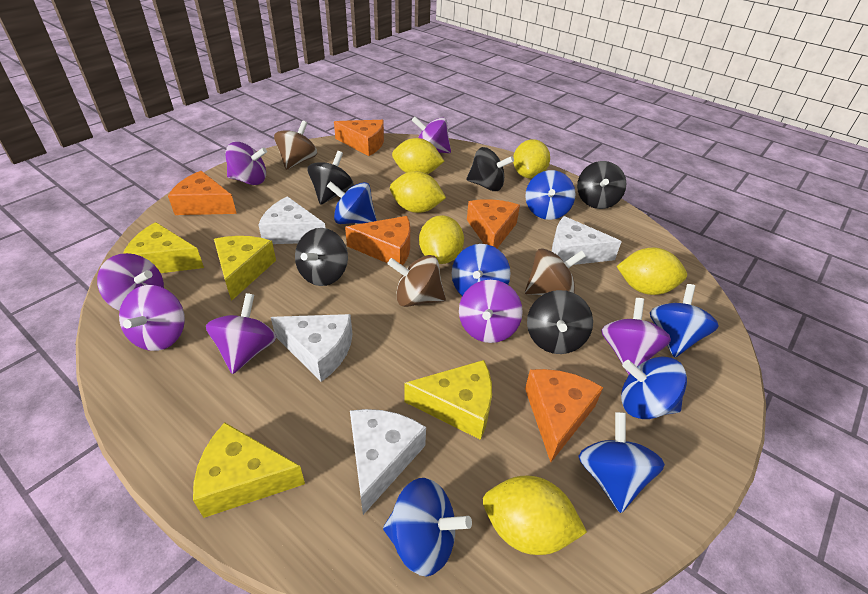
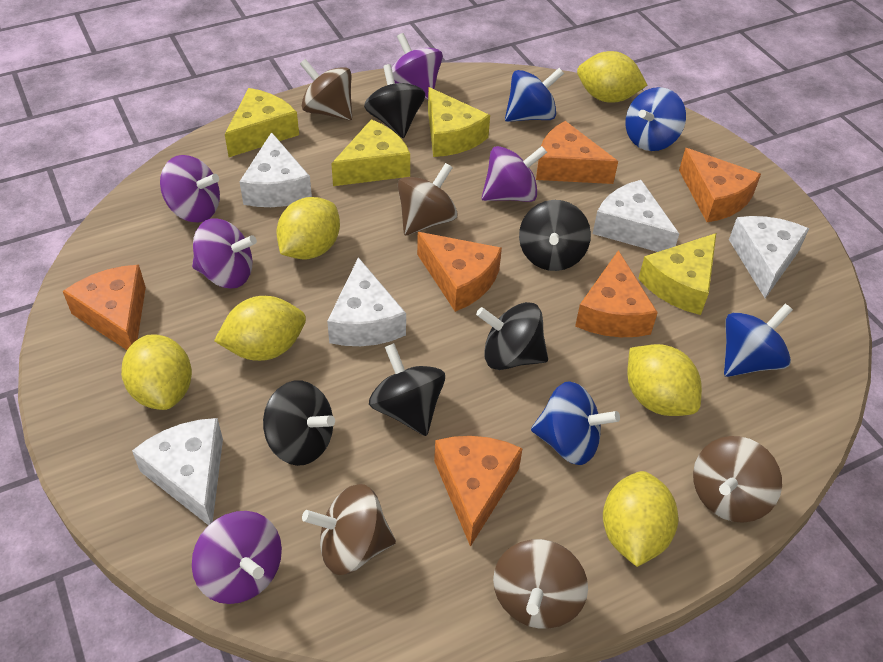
blue spinning top: [327,181,377,224] [383,478,472,576] [452,244,511,296] [525,170,576,220] [578,412,665,513] [621,357,687,419] [650,284,719,358] = 7 -> [505,68,564,122] [531,381,620,465] [625,87,686,151] [724,304,793,377] = 4
brown spinning top: [274,120,317,170] [387,255,446,307] [525,248,586,295] = 3 -> [300,59,352,121] [302,484,396,575] [398,163,458,236] [493,539,588,629] [693,436,782,523] = 5
orange cheese: [168,171,237,215] [334,120,384,156] [345,216,410,265] [467,199,520,248] [525,369,603,462] = 5 -> [63,265,146,350] [417,232,502,312] [434,436,523,547] [536,121,618,184] [575,250,658,337] [679,148,761,222] = 6
purple spinning top: [97,253,164,311] [119,285,185,351] [206,293,276,374] [225,142,267,185] [412,116,451,153] [459,280,523,343] [601,298,671,375] = 7 -> [160,155,220,223] [192,218,257,288] [192,511,282,604] [392,33,443,100] [482,146,547,202] = 5
white cheese: [258,196,325,244] [271,314,352,382] [350,409,426,515] [552,216,622,265] = 4 -> [132,418,223,525] [240,132,312,207] [327,257,406,346] [593,180,679,252] [729,216,809,298] = 5

